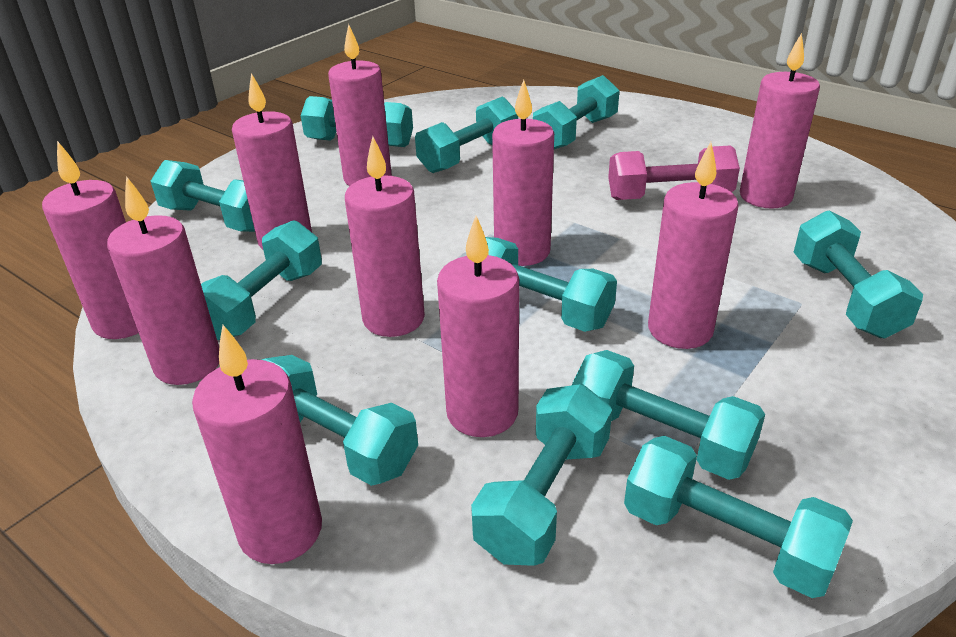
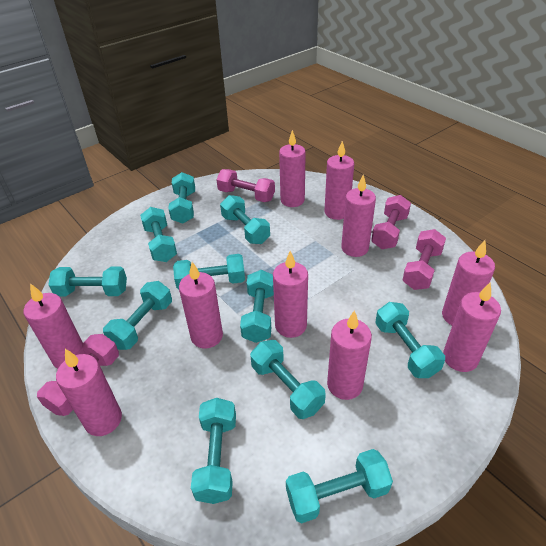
pink dumbbell: [608,145,740,200] = 1 -> [37,334,119,416] [216,169,275,202] [371,195,411,249] [403,229,446,290] = 4

